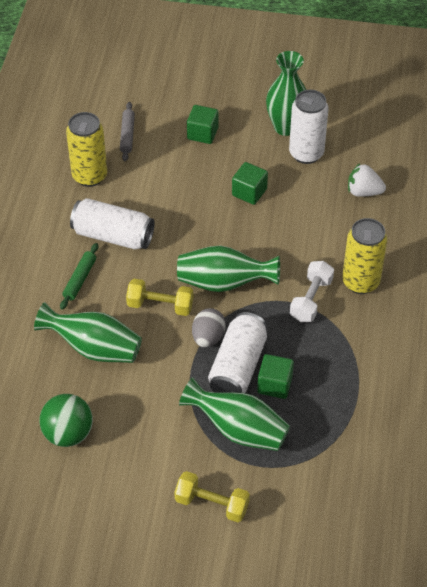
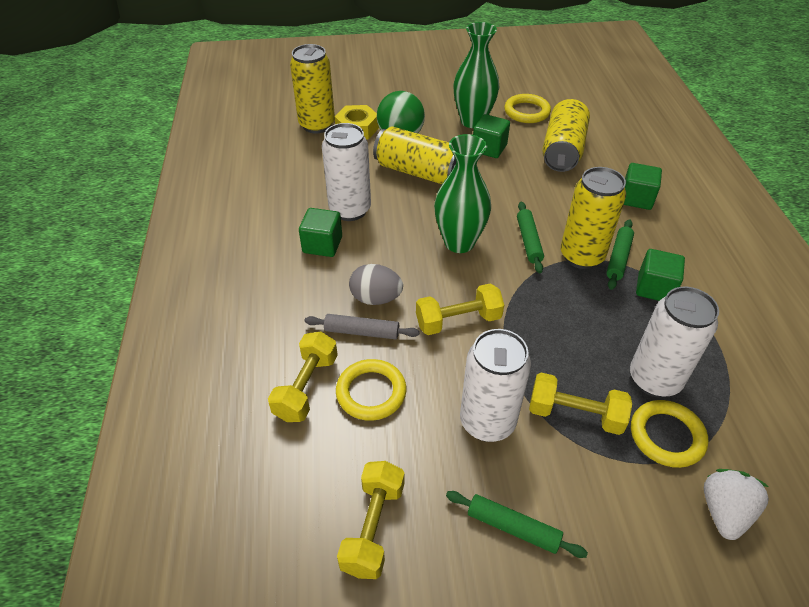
green cube: [187,105,219,144] [232,162,268,205] [257,354,294,399] = 3 -> [299,208,342,257] [473,114,510,158] [624,163,662,210] [636,249,685,301] = 4
green rolling pin: [60,243,98,310] = 1 -> [446,491,588,558] [517,202,544,273] [606,219,634,290] = 3
green vase: [34,302,142,363] [177,246,280,292] [179,377,290,451] [266,51,306,136] = 4 -> [434,134,491,253] [453,22,499,128] = 2
white dumbbell: [290,261,334,322] = 1 -> none = 0
yellow can: [66,112,107,187] [342,218,387,294] = 2 -> [290,44,335,133] [373,126,456,184] [542,99,590,172] [561,167,626,269] = 4
yellow dumbbell: [126,279,193,316] [174,471,250,522] = 2 -> [268,332,338,422] [337,461,404,579] [416,284,504,335] [529,373,632,435] = 4
yellow nut: none = 0 -> [335,105,379,140] = 1
yellow ring: none = 0 -> [336,359,406,421] [504,94,551,123] [631,400,708,468] = 3

